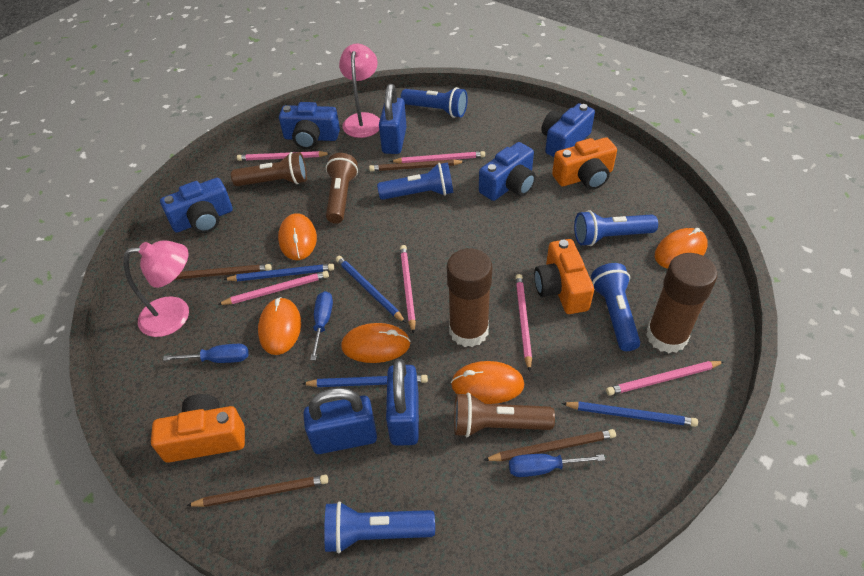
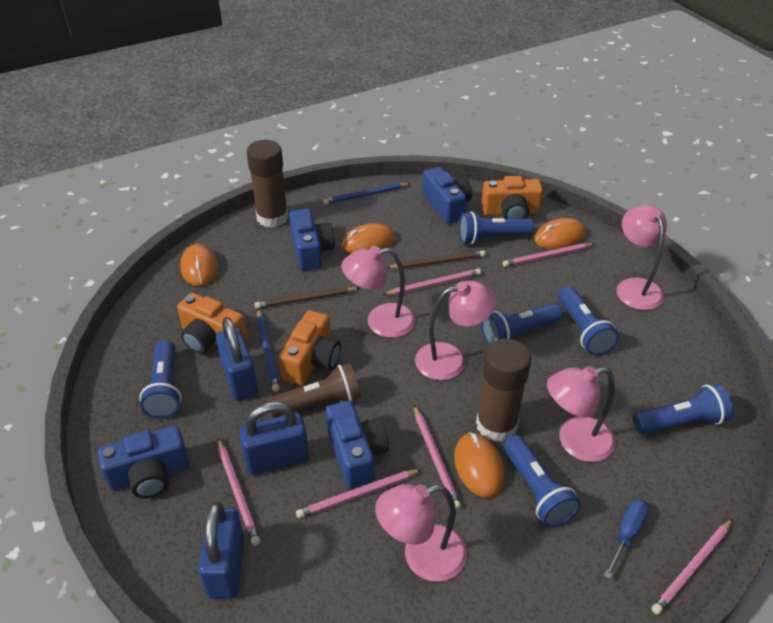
blue flashlight: [324,501,435,553] [377,162,453,200] [401,87,468,118] [574,210,658,246] [591,263,640,351] = 5 -> [139,340,182,419] [459,212,534,244] [481,304,563,345] [504,435,581,528] [558,286,619,355] [633,384,733,434] = 6
blue pencil: [223,264,334,281] [302,375,428,387] [336,256,406,323] [561,401,698,427] = 4 -> [257,309,280,392] [323,183,411,205] = 2
blue screwdriver: [163,344,249,363] [310,291,333,361] [509,454,605,477] = 3 -> [604,499,649,579] = 1
brown flashlight: [231,152,307,186] [326,153,358,224] [454,393,555,437] = 3 -> [267,363,361,418] = 1
brown pencil: [175,264,272,280] [186,475,328,507] [369,159,465,171] [484,429,616,461] = 4 -> [255,287,360,309] [387,250,485,269] = 2
orange mouse: [258,297,301,355] [278,213,317,260] [341,323,411,363] [451,361,524,404] [655,228,708,269] = 5 -> [180,244,218,286] [341,223,396,254] [454,432,505,498] [534,218,586,249] = 4
pink lamp: [123,240,189,337] [339,44,380,138] = 2 -> [341,246,416,338] [375,484,467,582] [415,281,497,380] [547,366,616,462] [617,205,667,310] = 5

